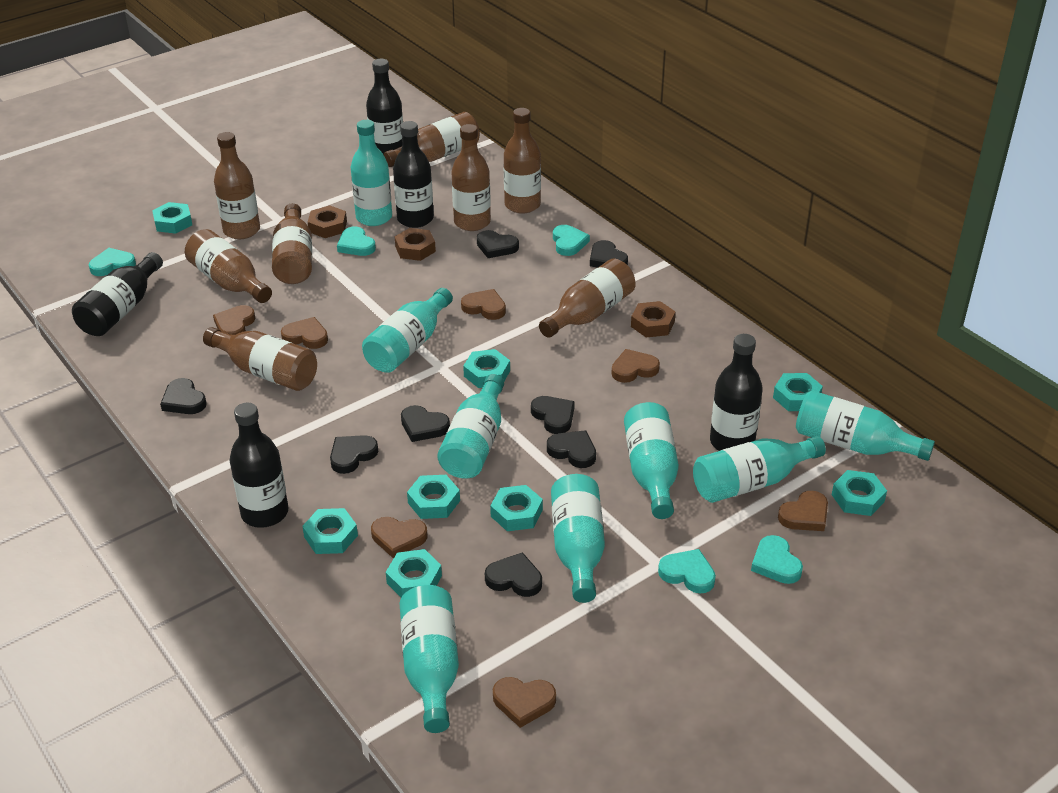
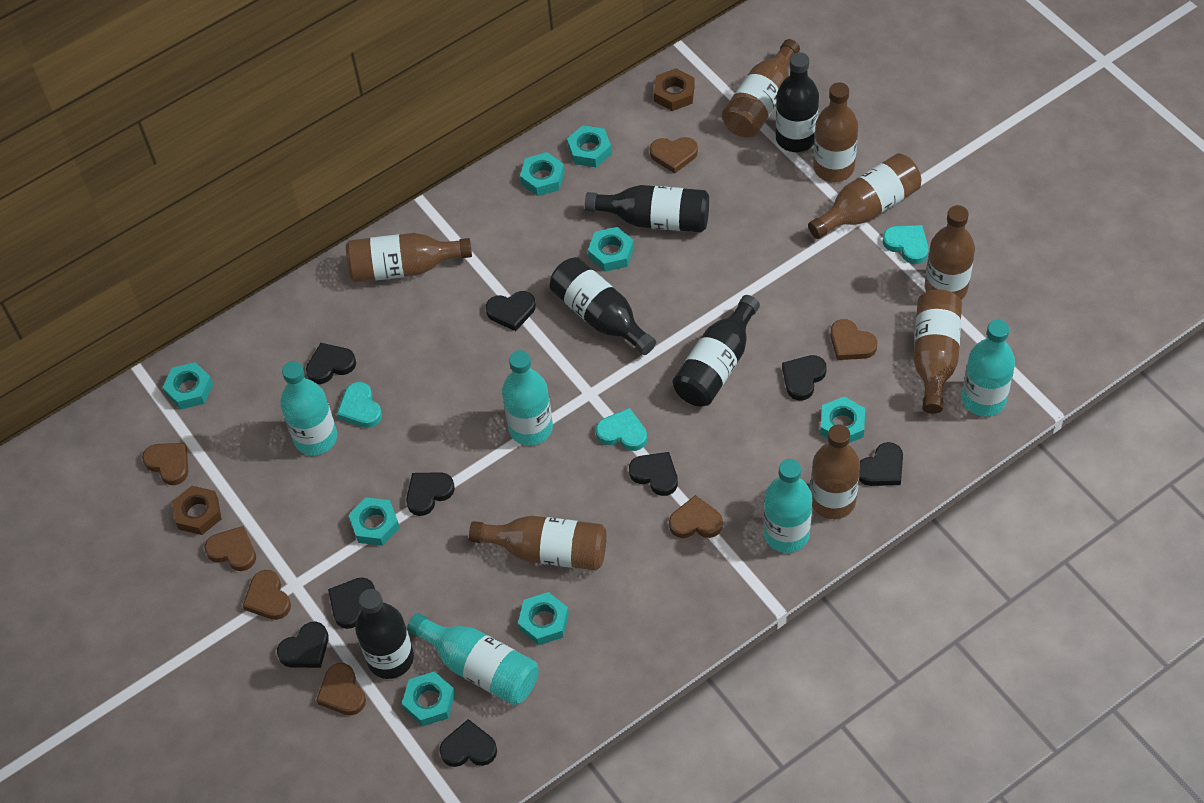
black heart: [160,378,207,414] [330,435,378,474] [401,405,450,442] [477,230,519,258] [485,552,542,597] [531,396,575,434] [547,430,596,468] [590,240,628,268] = 8 -> [277,621,329,668] [306,343,356,384] [328,578,375,629] [406,472,455,516] [439,719,497,767] [486,291,536,331] [629,452,678,496] [782,355,827,400] [859,442,903,486] = 9
brown nut: [308,205,347,238] [395,228,436,261] [631,301,676,338] = 3 -> [172,486,222,535] [654,68,695,111] = 2
turquoise bottle: [351,120,392,226] [362,288,453,373] [400,585,459,733] [437,374,504,478] [551,474,605,603] [624,402,679,519] [693,436,826,503] [796,390,935,461] = 8 -> [280,361,337,456] [407,613,539,705] [502,350,553,446] [763,459,812,553] [962,319,1015,417] = 5
turquoise heart: [89,248,136,276] [337,226,376,256] [553,225,590,256] [658,549,716,593] [751,535,803,584] = 5 -> [337,382,382,428] [596,408,647,451] [883,225,929,264] = 3

